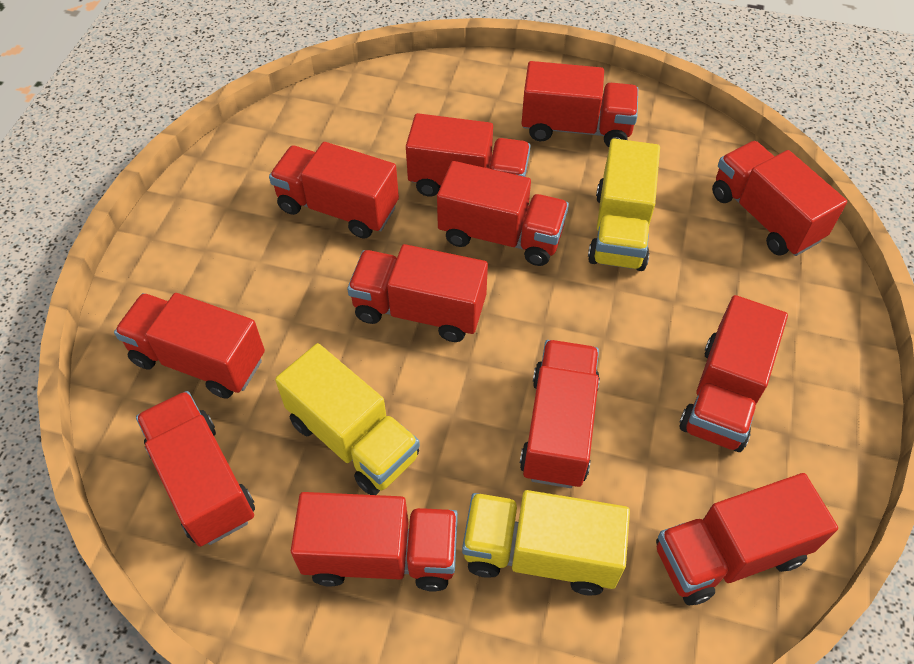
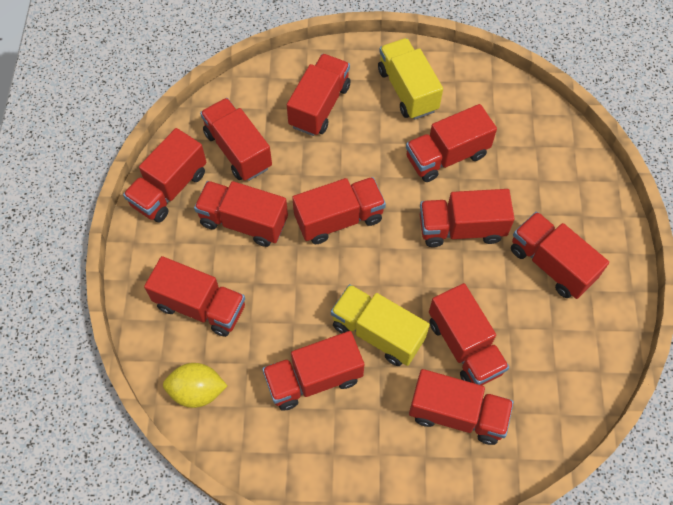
yellow lemon: none = 0 -> [163,363,227,408] = 1
yellow truck: [275,343,420,495] [462,490,630,596] [588,139,660,271] = 3 -> [331,284,430,366] [378,38,443,120] = 2

